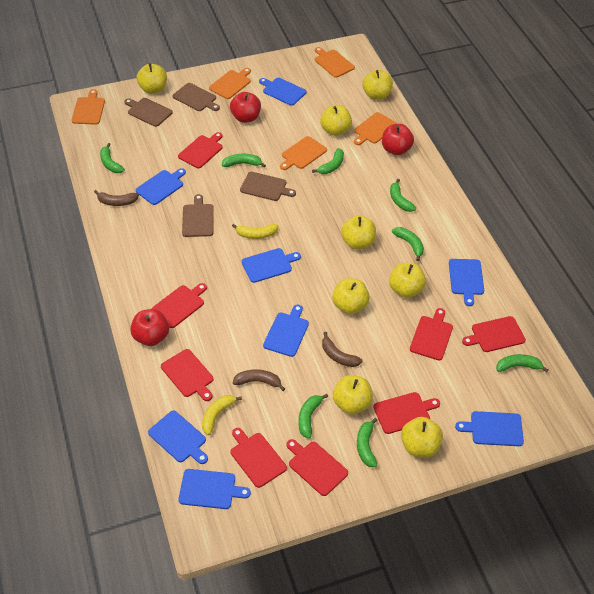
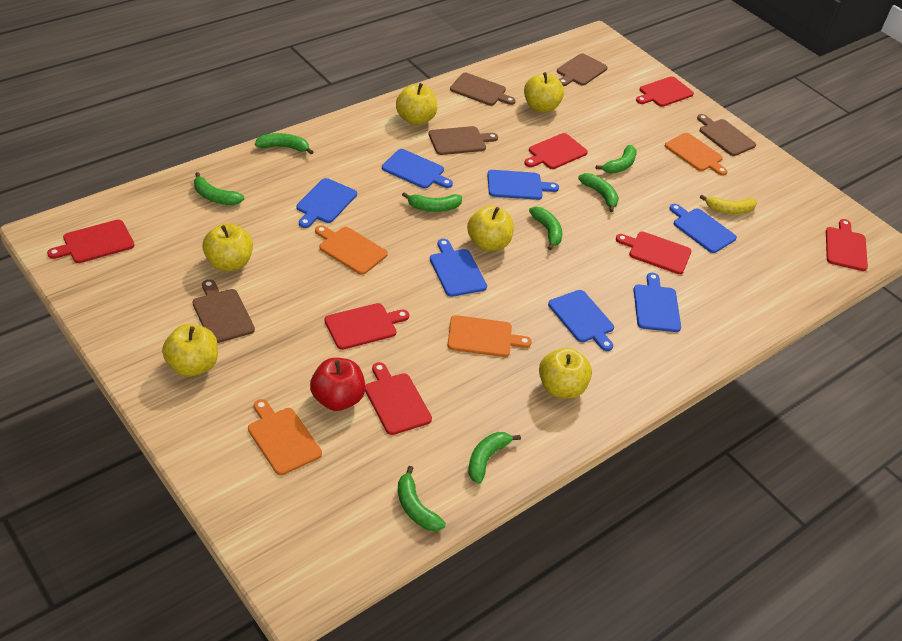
blue cutting board: [136,168,186,205] [148,410,208,464] [178,469,251,509] [242,248,301,283] [259,78,307,106] [263,305,309,357] [449,259,484,306] [455,411,524,446] = 8 -> [296,178,357,228] [382,149,453,189] [430,239,487,297] [487,170,559,200] [548,290,614,351] [633,273,681,332] [669,204,737,253] = 7
brown banana: [94,190,139,206] [233,369,285,391] [322,332,363,367] = 3 -> none = 0
brown cutting board: [124,98,173,127] [173,83,220,111] [182,194,214,237] [240,172,296,201] = 4 -> [192,279,255,343] [428,126,498,155] [450,73,516,106] [557,53,608,86] [697,114,756,156] = 5
orange cutting board: [71,89,105,125] [209,68,251,99] [280,136,327,170] [315,47,355,78] [354,112,397,145] = 5 -> [248,399,322,475] [315,225,388,275] [448,315,532,357] [665,133,728,176] = 4
red apple: [130,309,169,346] [230,92,261,123] [382,124,414,155] = 3 -> [310,358,366,411] = 1
red cutting board: [151,283,207,328] [161,349,214,401] [178,132,223,168] [231,428,287,488] [286,439,348,496] [373,392,440,434] [410,308,453,360] [462,316,526,352] = 8 -> [47,220,135,263] [325,303,409,350] [365,362,432,435] [524,133,588,169] [616,232,692,274] [636,76,694,107] [826,219,868,271] = 7
yellow apple: [136,63,167,94] [320,105,352,136] [332,278,370,314] [333,375,373,414] [341,215,376,249] [362,70,393,100] [389,263,426,298] [401,417,443,457] = 8 -> [162,324,218,377] [202,223,253,271] [396,83,437,125] [467,206,514,251] [524,72,564,113] [539,347,592,399] = 6
yellow banana: [202,395,242,435] [232,224,278,239] = 2 -> [700,195,757,214] = 1

